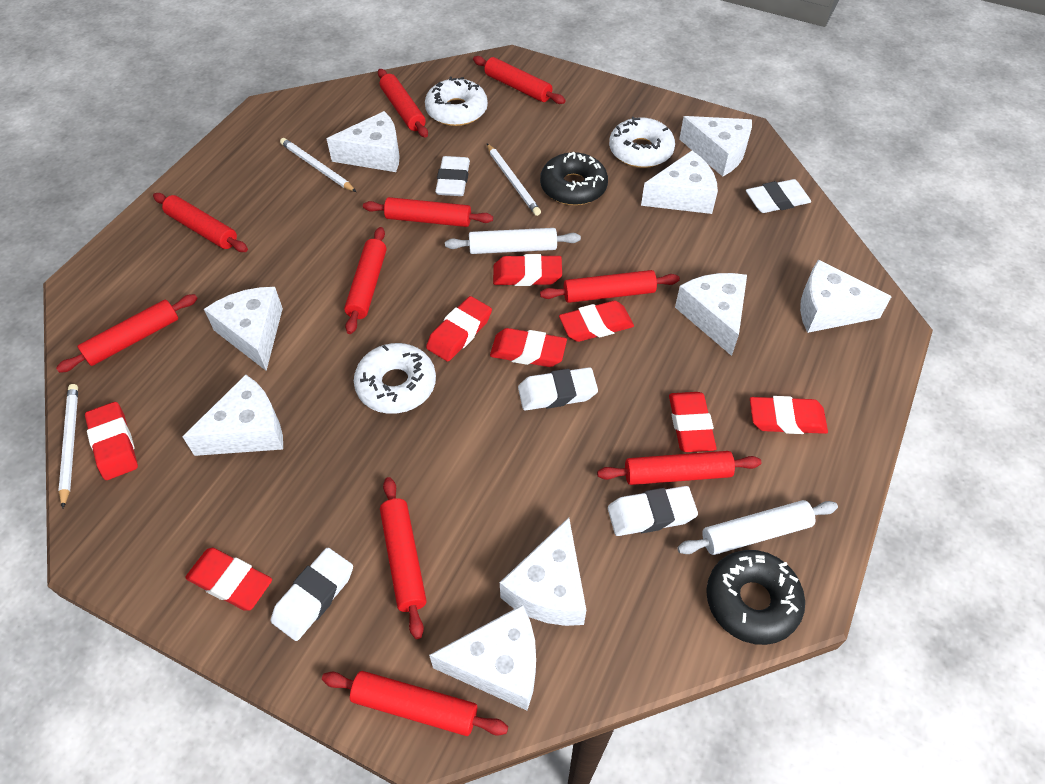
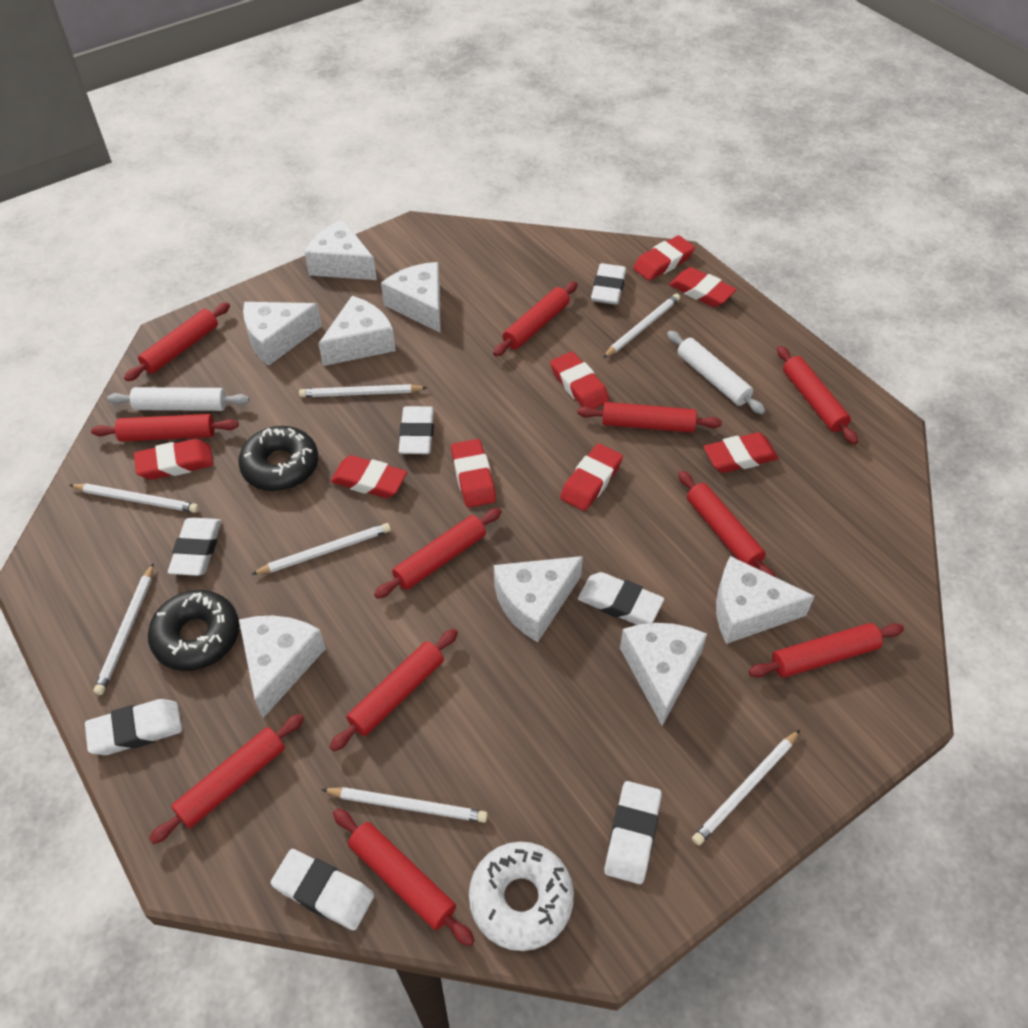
red rolling pin: [56,294,198,373] [153,193,248,252] [322,671,508,736] [344,227,386,334] [363,197,493,227] [378,69,428,138] [380,477,427,639] [473,56,565,104] [540,270,680,303] [597,451,761,485] = 10 -> [91,414,239,442] [124,303,230,381] [149,714,304,844] [330,629,458,751] [333,808,475,946] [374,508,502,599] [493,282,578,356] [577,402,722,433] [678,471,775,577] [749,623,904,678] [777,346,858,445] = 11
white cheese: [182,374,283,456] [204,287,283,371] [327,111,400,172] [429,605,536,710] [500,517,586,626] [641,151,718,214] [675,273,747,356] [679,116,752,177] [800,259,892,333] = 9 -> [239,616,326,718] [243,302,322,366] [305,220,377,280] [318,296,396,366] [381,262,441,333] [494,556,583,642] [620,623,707,726] [716,556,815,644] = 8
white donut: [354,343,436,414] [425,77,488,126] [609,117,675,168] = 3 -> [469,842,574,951] = 1
white eraser: [271,548,353,641] [435,156,470,196] [518,367,598,410] [608,486,698,536] [746,179,811,213] = 5 -> [85,699,182,755] [168,518,221,576] [271,849,374,930] [399,406,434,454] [578,572,664,625] [591,263,626,305] [604,781,662,884] = 7
white pencil: [58,384,78,509] [280,138,356,192] [487,144,541,216] = 3 -> [70,483,199,513] [94,563,154,695] [251,523,391,575] [299,384,427,397] [321,787,488,823] [603,293,680,358] [692,730,800,846] = 7

